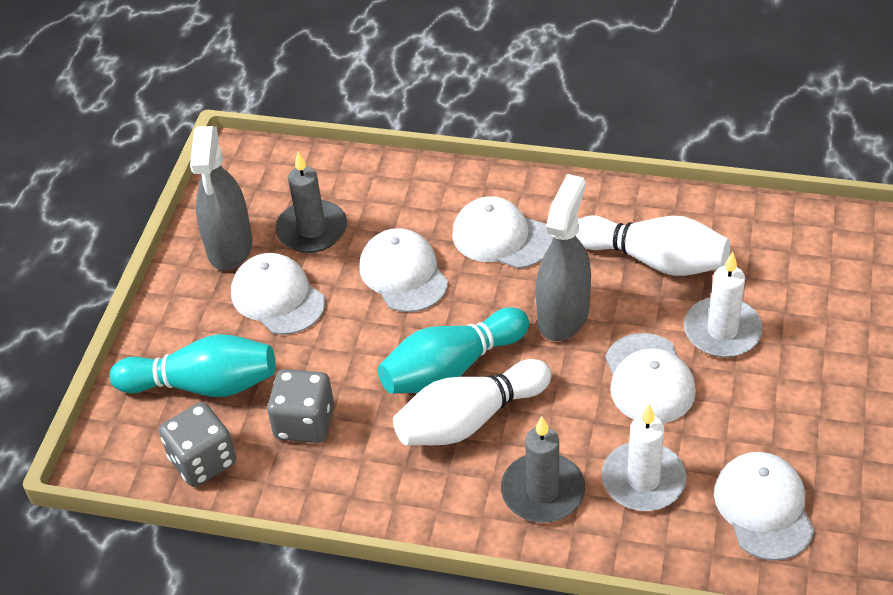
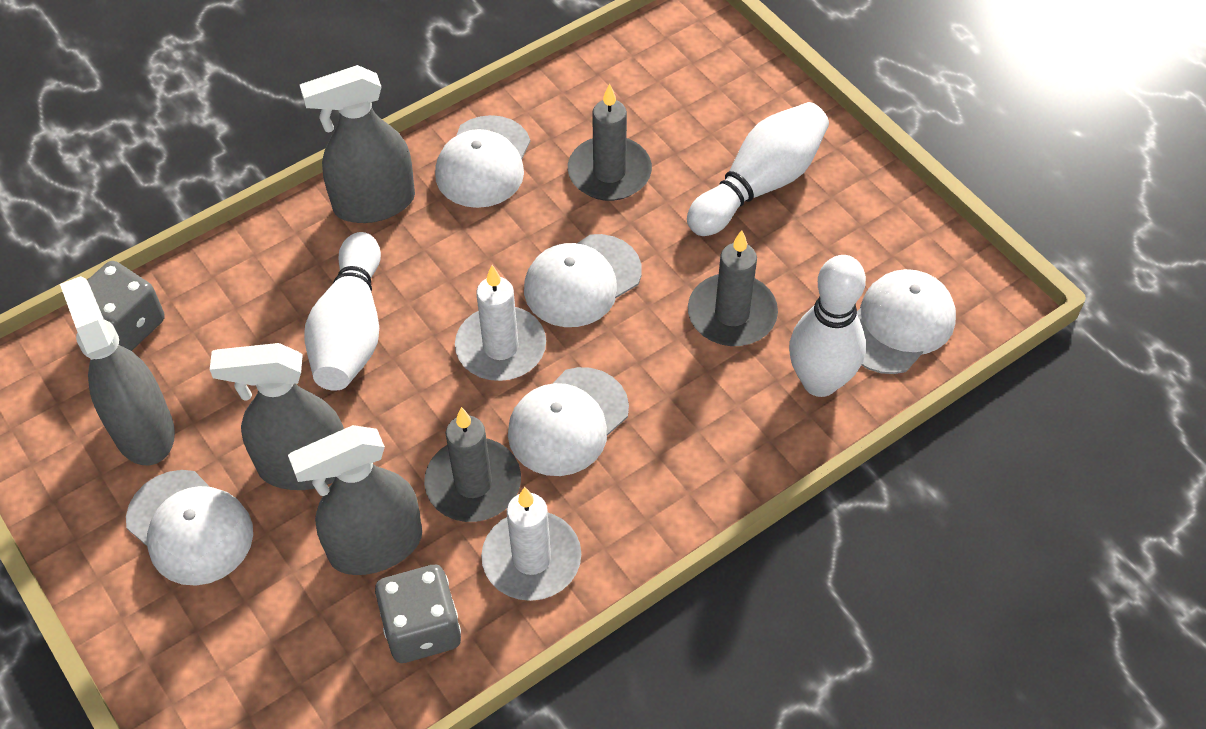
grey candle: [276,152,347,253] [501,416,585,522] = 2 -> [424,407,521,522] [568,83,652,201] [688,230,778,346] = 3
grey spray bottle: [190,126,252,271] [536,174,591,341] = 2 -> [60,276,175,465] [210,343,344,490] [288,425,422,575] [300,65,415,223] = 4
turquoise bowling pin: [110,334,276,397] [378,307,529,394] = 2 -> none = 0
white bowling pin: [393,359,551,445] [576,216,730,276] = 2 -> [304,232,381,391] [687,102,829,236] [789,255,866,397] = 3

